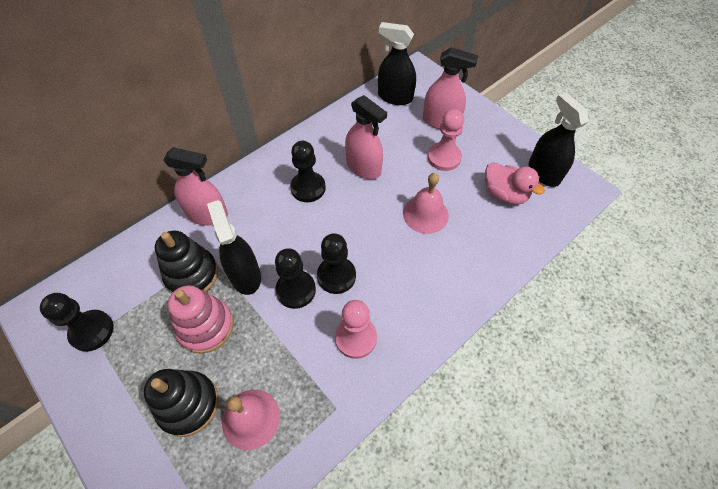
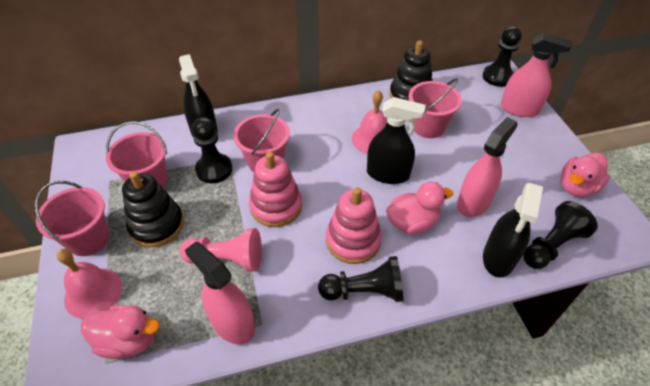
pink bucket: none = 0 -> [35,181,109,256] [106,121,167,188] [233,109,290,172] [409,78,462,138] = 4
pink duck: [485,162,545,205] = 1 -> [81,305,160,359] [386,182,453,234] [561,153,610,197] = 3
pink pawn: [335,300,377,359] [428,109,464,171] = 2 -> [180,228,262,272] = 1
pink stacking toy: [168,285,234,354] = 1 -> [249,152,302,227] [326,187,382,264] = 2

